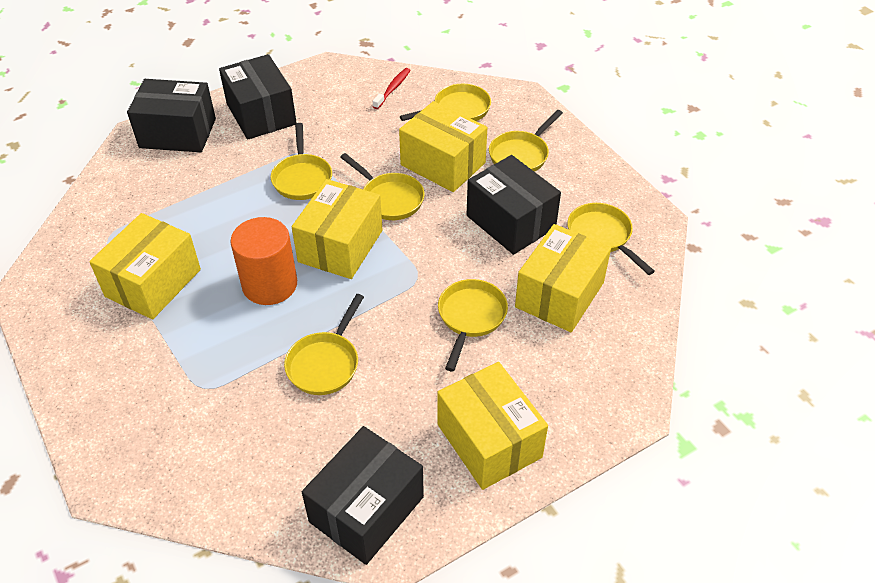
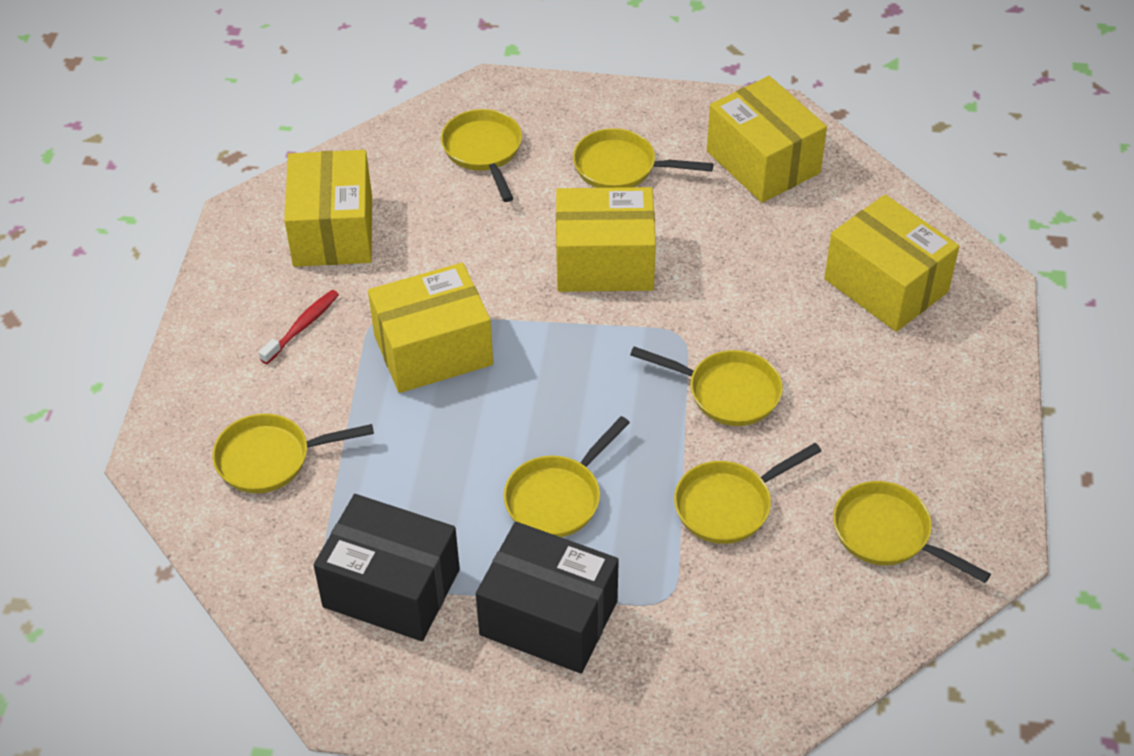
black box: [127,79,216,152] [219,54,297,140] [302,426,424,565] [467,155,561,255] = 4 -> [314,494,460,641] [476,522,619,673] = 2
orange cylinder: [230,217,297,305] = 1 -> none = 0

